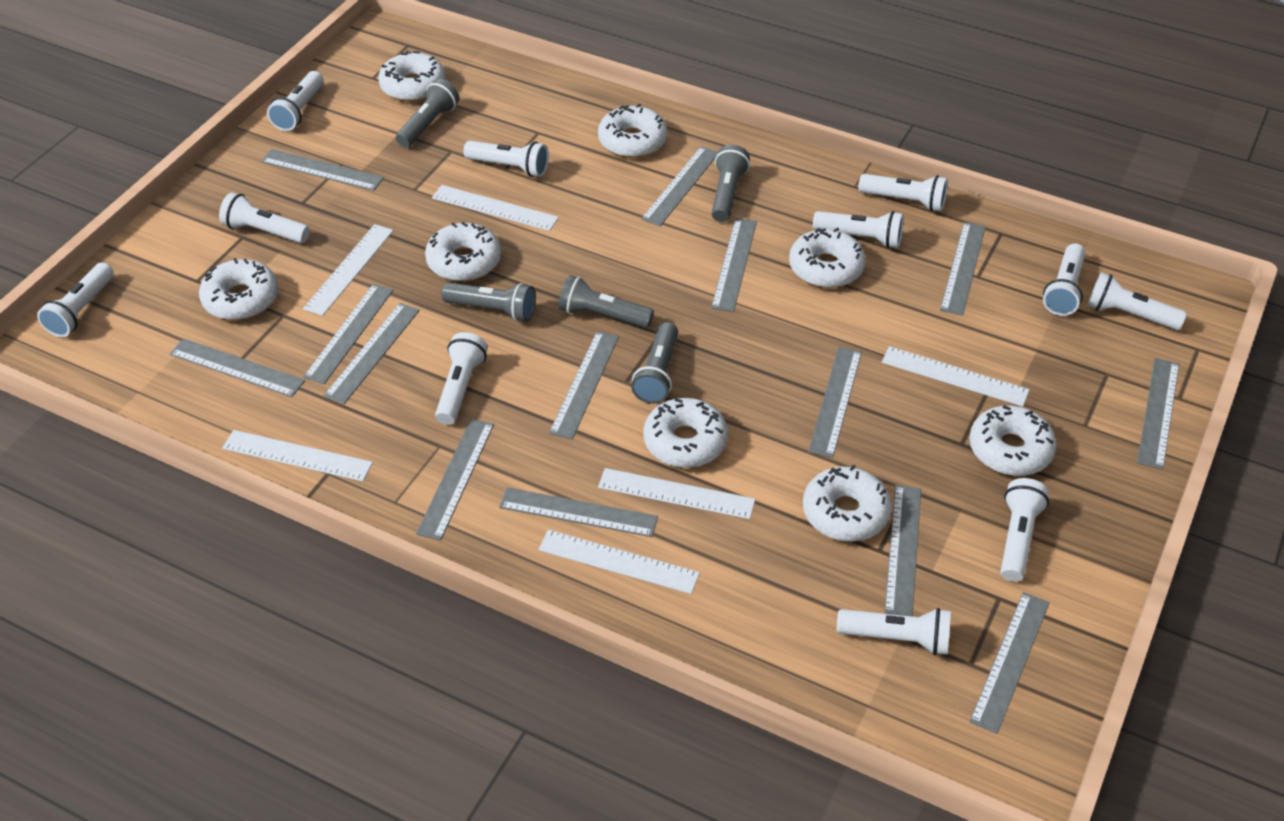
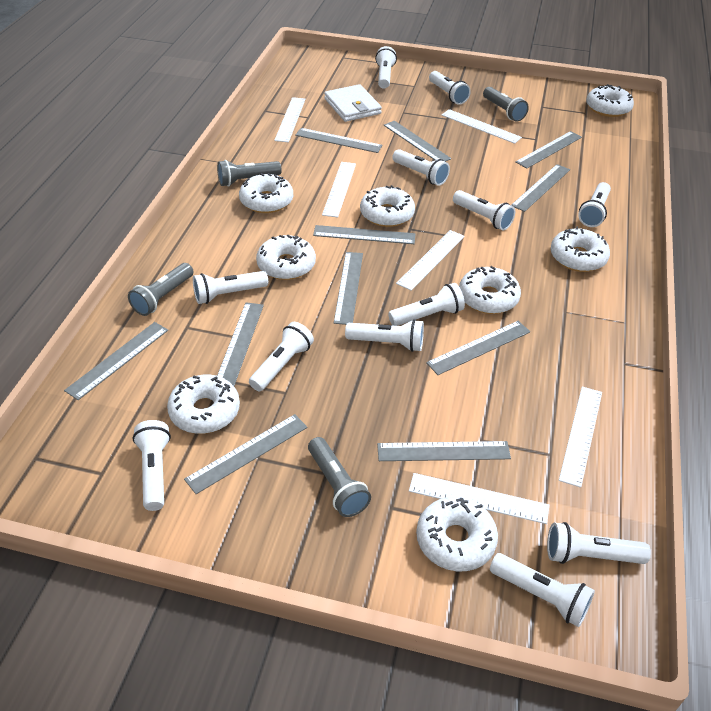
grey flashlight: [396,79,459,148] [441,282,536,322] [559,275,654,328] [631,322,678,404] [711,145,750,222] = 5 -> [128,263,194,316] [217,160,281,186] [308,437,371,517] [483,87,529,122] = 4
grey ruler: [170,338,305,397] [261,149,384,191] [303,284,393,384] [324,303,420,404] [416,419,494,540] [499,487,658,537] [549,331,619,439] [641,146,718,226] [711,218,757,312] [808,347,862,458] [884,485,921,617] [940,222,986,316] [969,592,1050,734] [1137,358,1179,470] = 14 -> [64,322,168,400] [184,414,307,494] [217,302,264,386] [295,128,383,153] [313,225,415,244] [334,252,363,325] [377,441,511,461] [384,121,451,162] [426,321,530,375] [511,164,570,212] [515,131,582,169] = 11
white flashlight: [37,262,114,337] [219,192,310,243] [267,71,324,131] [435,332,488,425] [463,141,549,177] [813,211,904,248] [837,608,951,655] [858,174,948,212] [1001,478,1049,582] [1043,243,1085,316] [1087,272,1187,330] = 11 -> [133,420,171,511] [193,271,268,304] [249,322,314,391] [345,319,424,352] [375,46,397,88] [388,283,465,326] [392,149,450,186] [429,71,471,105] [453,190,515,231] [490,553,595,627] [547,522,651,564] [578,182,611,227] = 12
white wallet: none = 0 -> [324,84,382,122] = 1

